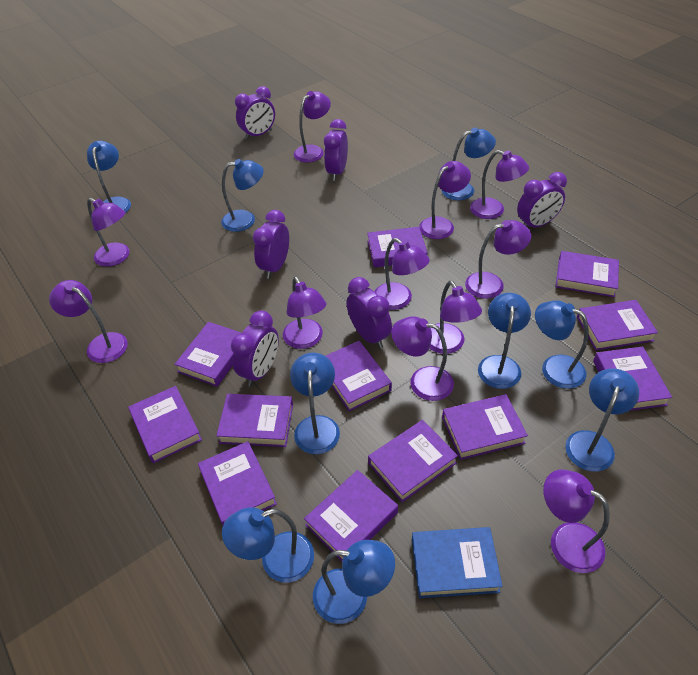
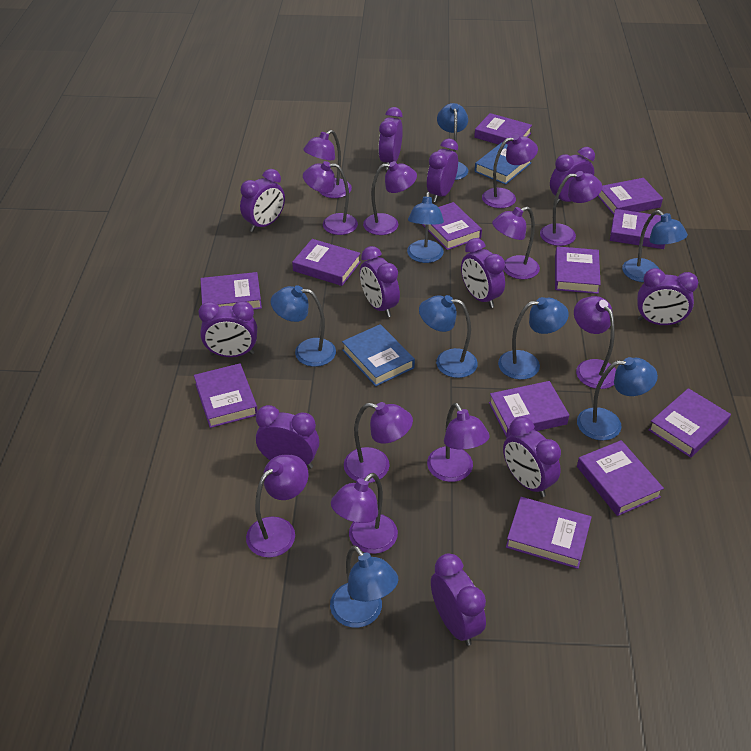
blue book: [412,527,503,598] = 1 -> [342,324,415,386] [475,142,531,185] = 2
blue lamp: [87,141,131,212] [221,159,264,232] [222,507,314,583] [290,352,340,454] [313,540,395,624] [441,128,496,200] [478,293,531,389] [535,301,588,389] [565,368,639,472] = 9 -> [271,285,336,367] [330,545,398,628] [407,192,444,263] [419,295,478,378] [437,103,468,180] [498,297,569,380] [577,357,658,441] [622,210,688,282] = 8
purple clock: [231,310,279,387] [235,86,275,140] [253,210,289,279] [324,119,348,181] [346,277,392,349] [517,172,567,227] = 6 -> [198,301,257,357] [240,169,285,232] [256,405,319,469] [360,246,400,317] [378,107,403,170] [427,139,458,202] [431,554,486,646] [461,238,505,308] [503,417,561,497] [550,147,595,204] [637,268,698,326] = 11

